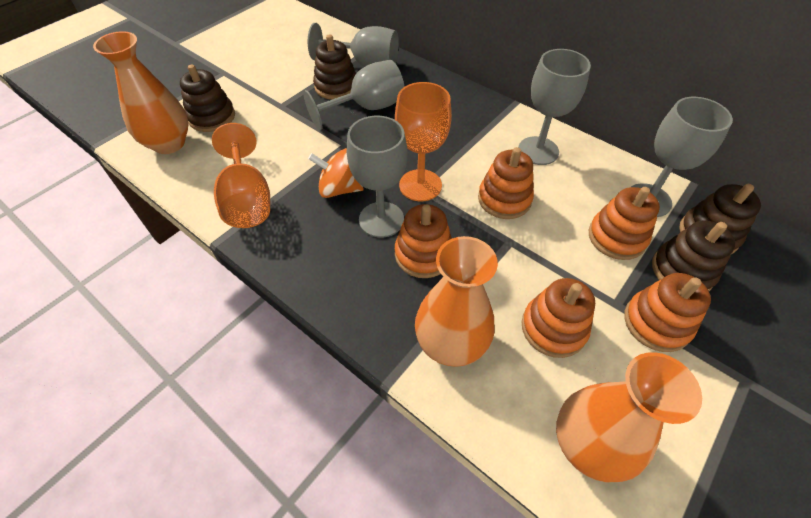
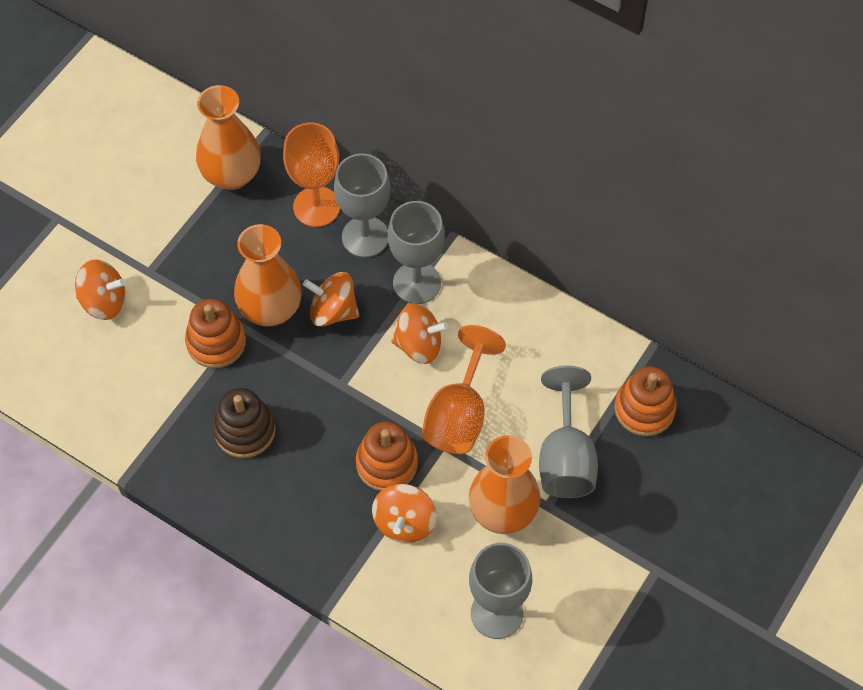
brown stacking toy: [180,65,235,132] [313,34,356,100] [652,221,735,291] [679,184,761,254] = 4 -> [213,388,276,458] = 1
grey goblet: [303,60,405,130] [308,23,399,67] [347,116,407,238] [518,49,591,165] [631,97,733,217] = 5 -> [334,153,391,258] [388,201,445,304] [469,543,532,639] [539,366,598,498] = 4
orange spinning top: [308,148,364,198] = 1 -> [75,260,126,320] [303,272,359,327] [372,484,437,543] [391,303,449,364] = 4
orange stacking toy: [395,204,452,278] [478,147,534,219] [521,278,595,358] [589,187,660,260] [624,273,711,352] = 5 -> [185,299,246,368] [356,422,418,491] [614,366,677,436] = 3

